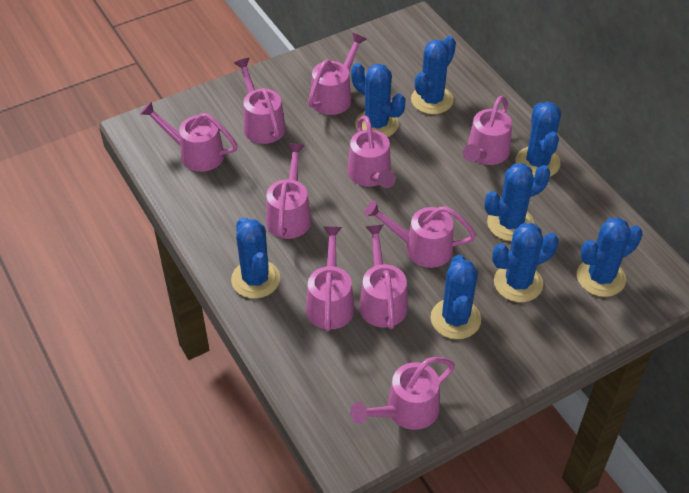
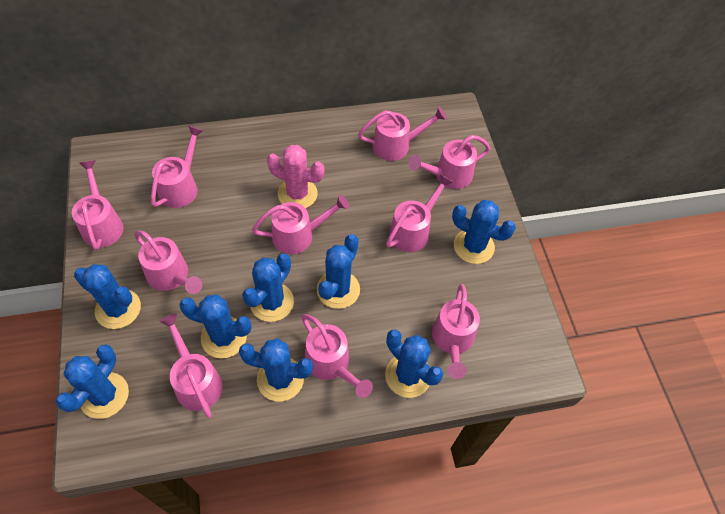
pink cactus: none = 0 -> [267,145,325,209] = 1

